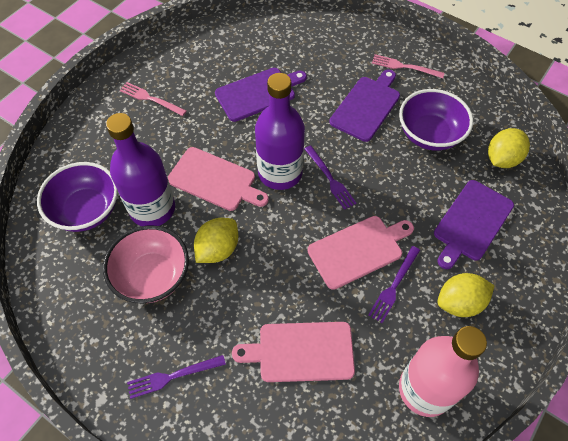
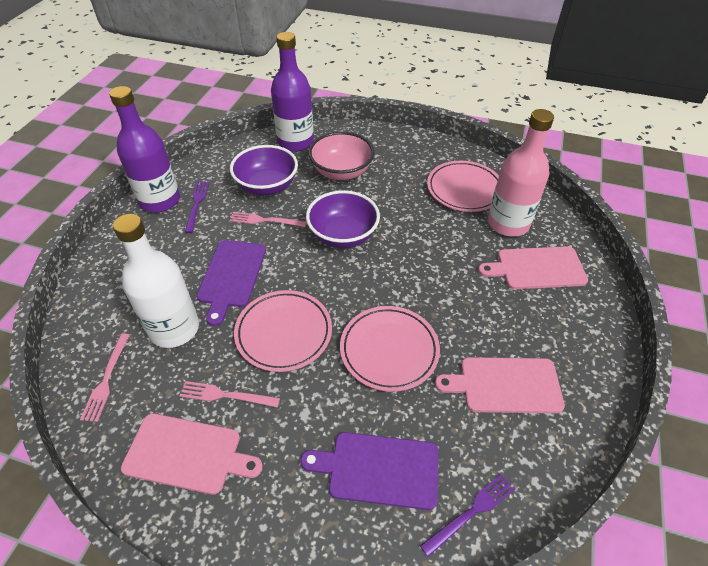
pink fork: [119,82,187,116] [372,54,444,78] = 2 -> [80,333,130,422] [180,381,280,408] [229,212,307,227] = 3
pink plate: none = 0 -> [234,290,332,372] [340,306,440,392] [427,161,499,212] = 3
purple cutting board: [215,68,307,122] [329,70,400,142] [434,180,514,269] = 3 -> [197,240,266,326] [301,432,439,510] = 2
purple fork: [127,355,226,399] [305,145,357,210] [368,246,420,323] = 3 -> [185,181,209,233] [420,473,515,557] = 2
white bottle: none = 0 -> [113,214,199,348] = 1
yellow lemon: [194,218,238,263] [437,273,495,317] [488,128,530,168] = 3 -> none = 0

